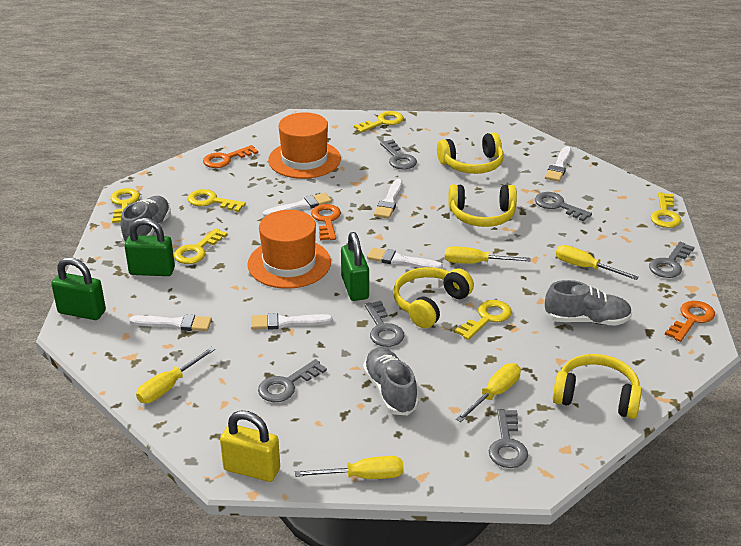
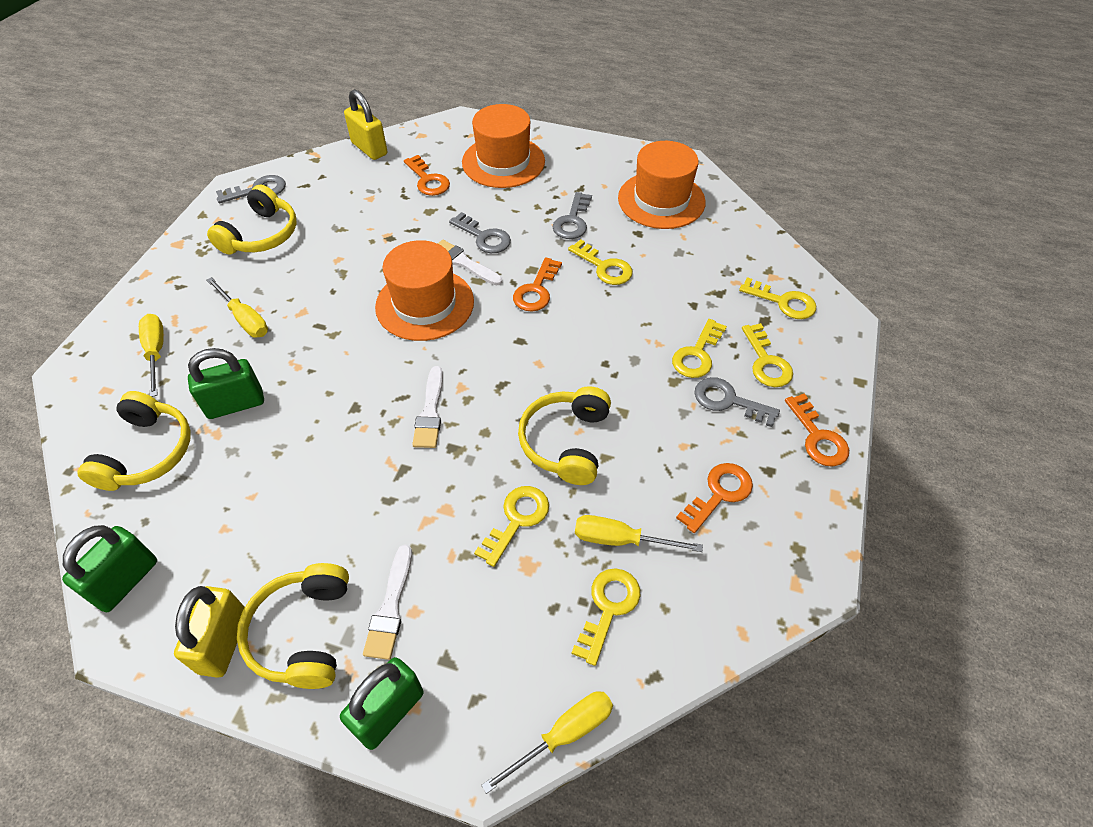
grey key: [258,359,327,402] [364,301,405,347] [380,139,417,169] [489,409,528,468] [535,192,592,221] [649,242,694,278] = 6 -> [216,175,286,203] [449,212,511,253] [553,192,592,239] [694,377,780,427] = 4
grey shoe: [120,196,171,243] [363,347,419,415] [544,280,632,326] = 3 -> none = 0
orange hat: [247,210,331,289] [268,112,341,179] = 2 -> [375,240,474,341] [462,104,545,188] [618,141,706,229] = 3
orange key: [203,145,258,168] [311,204,341,240] [665,301,715,342] = 3 -> [404,155,450,196] [513,257,562,311] [676,463,753,533] [785,394,849,467] = 4
white brush: [129,314,212,331] [251,313,333,330] [263,193,332,217] [367,248,443,269] [374,179,402,218] [545,146,571,182] = 6 -> [363,545,412,660] [412,366,443,448] [437,240,502,285] = 3
yellow padlock: [220,410,280,482] = 1 -> [174,586,245,678] [344,89,387,160] = 2
yellow screwdriver: [136,347,215,403] [295,456,403,479] [445,246,531,264] [456,363,521,422] [556,245,639,280] = 5 -> [139,314,164,397] [206,277,268,337] [481,691,613,794] [575,515,703,552] = 4

